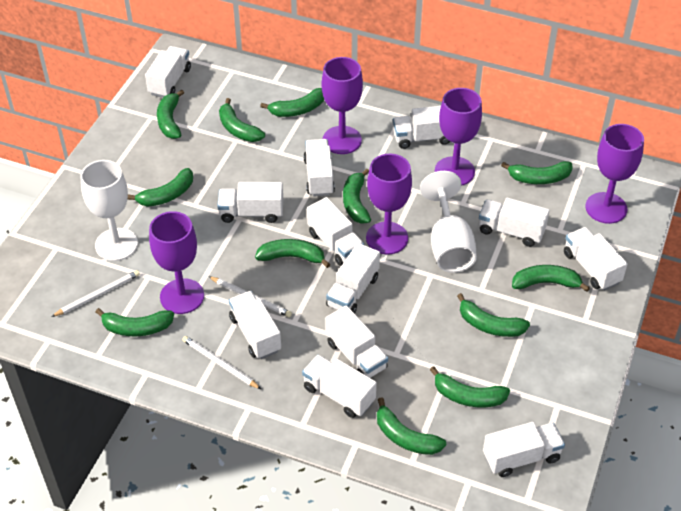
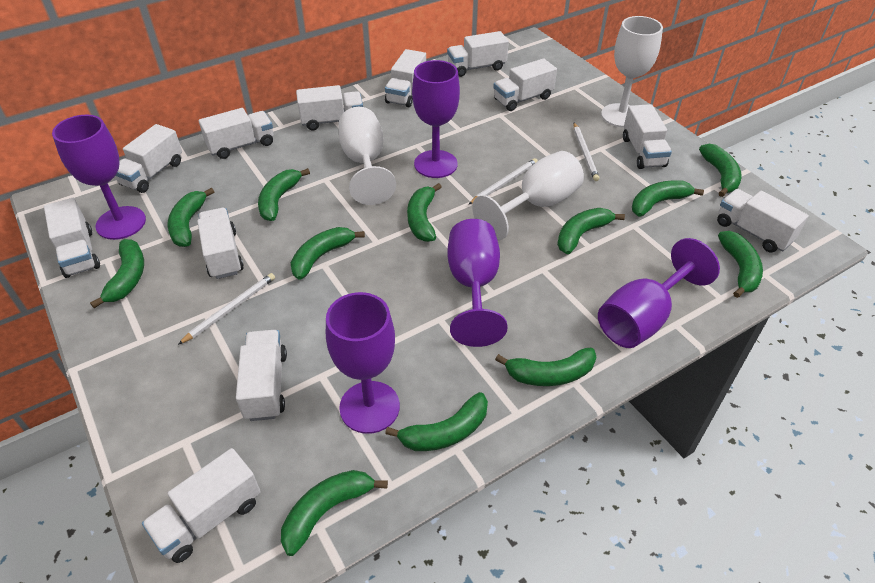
white goblet: [81,160,138,261] [420,171,477,273] = 2 -> [338,107,396,205] [472,151,584,241] [601,16,663,127] = 3

